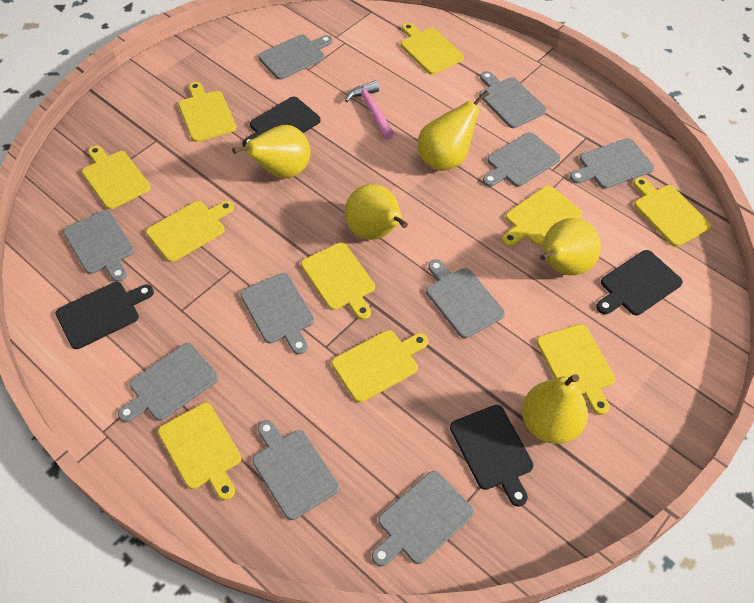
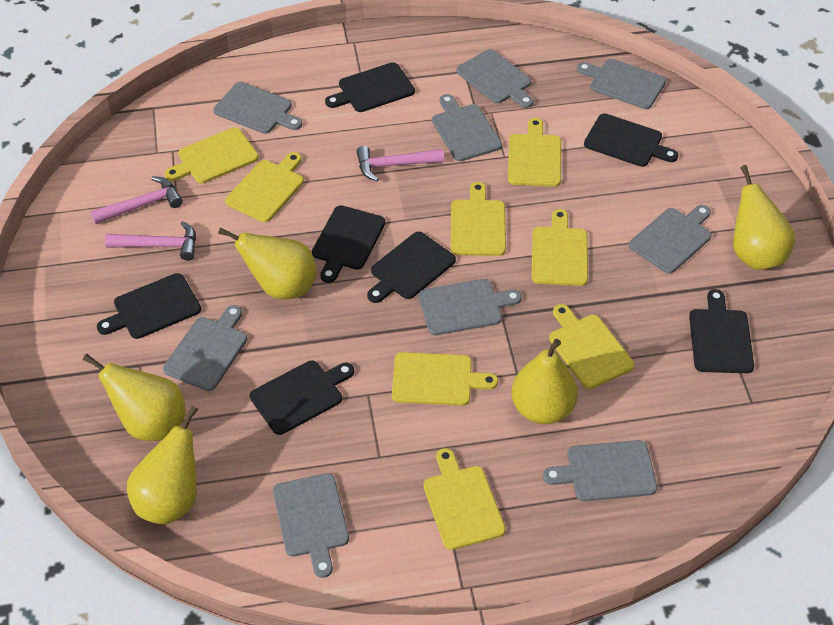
black cutting board: [56,282,154,349] [242,97,321,147] [450,405,534,507] [596,250,683,315] = 4 -> [97,273,201,339] [250,361,354,435] [312,205,385,283] [325,62,415,112] [367,232,456,303] [584,113,678,167] [689,289,754,373] = 7
grey cutting board: [63,210,134,282] [118,343,218,422] [240,273,314,355] [252,420,339,520] [258,34,332,80] [372,471,474,566] [426,259,505,338] [479,71,546,128] [483,132,561,187] [570,138,654,189] = 10 -> [163,305,247,391] [213,82,302,134] [273,473,349,578] [419,279,522,335] [432,94,502,161] [456,49,534,108] [543,440,657,501] [577,59,666,109] [629,205,712,274] = 9
pink hammer: [345,81,394,140] = 1 -> [91,176,183,224] [105,221,196,261] [356,146,444,181] = 3
yellow cutting board: [82,146,151,209] [146,201,234,262] [158,403,241,500] [178,82,236,142] [301,242,375,320] [332,330,428,403] [401,23,464,74] [502,185,582,246] [537,324,615,415] [633,177,711,247] = 10 -> [164,127,259,183] [225,152,304,222] [392,352,498,406] [423,448,506,550] [451,182,506,256] [508,118,561,187] [532,209,588,286] [549,304,634,389] = 8

